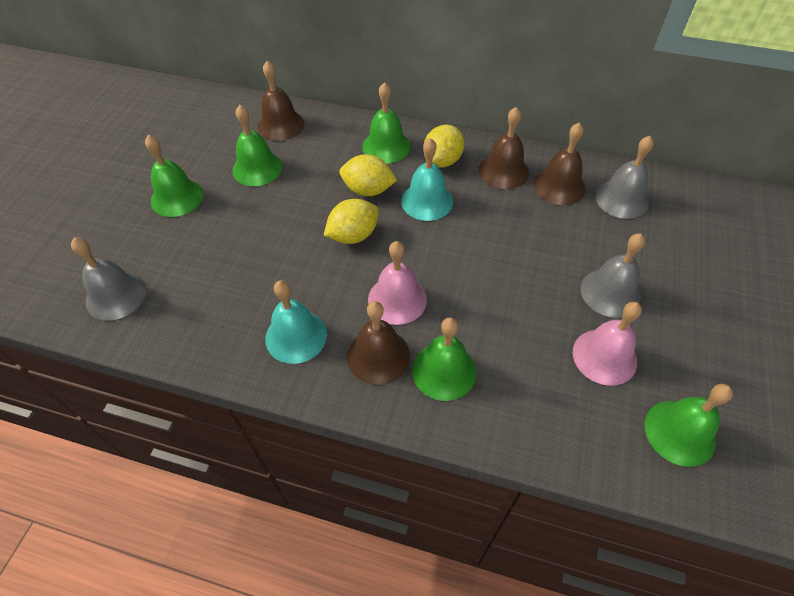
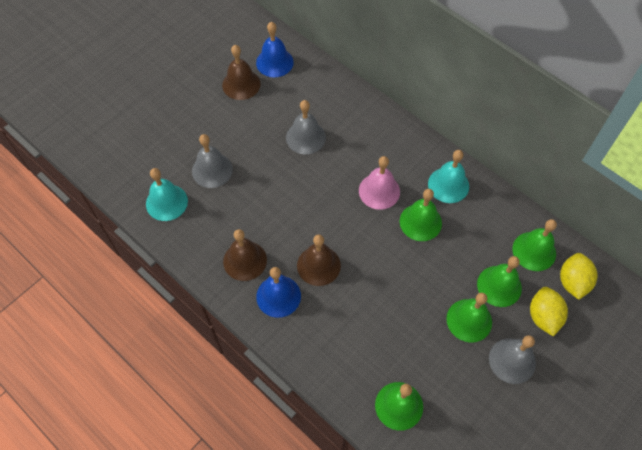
blue bell: none = 0 -> [256,22,294,77] [256,267,301,318] = 2
brown bell: [258,61,304,141] [347,301,410,385] [479,107,529,189] [534,122,586,205] = 4 -> [222,45,261,100] [223,229,267,281] [297,234,341,286] = 3
pink bell: [368,241,427,325] [573,302,642,386] = 2 -> [359,156,400,210] = 1
yellow lemon: [324,199,379,244] [340,154,397,196] [423,125,464,168] = 3 -> [530,287,568,336] [560,253,598,300] = 2

